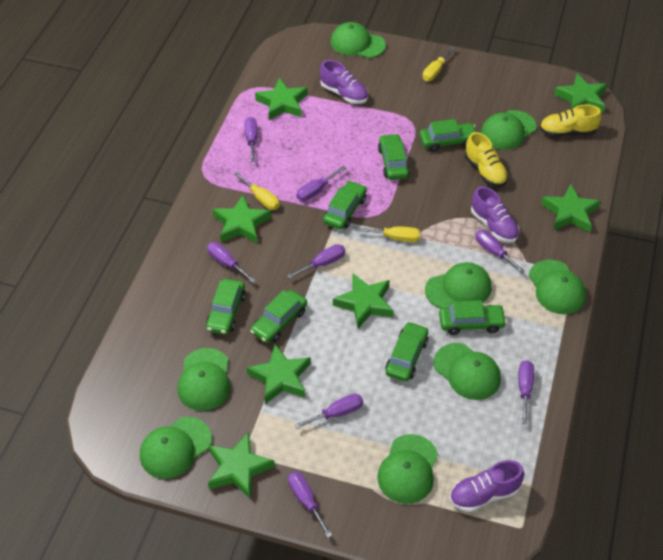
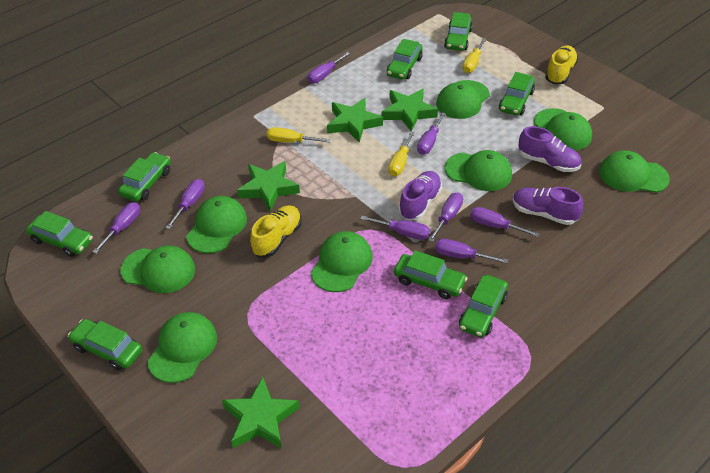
green car: [206,279,246,335] [250,290,307,343] [323,181,367,230] [378,134,410,180] [385,322,428,382] [420,119,476,152] [439,300,507,335] = 7 -> [26,211,93,257] [68,319,142,370] [118,152,171,201] [387,39,423,80] [394,250,467,299] [444,12,473,51] [459,275,508,338] [499,72,535,116] = 8
green star: [208,432,275,499] [212,195,271,243] [247,344,311,404] [255,78,308,120] [333,274,394,328] [541,184,601,233] [554,73,607,113] = 7 -> [222,377,300,449] [237,161,300,211] [327,98,383,143] [381,89,438,131] = 4

